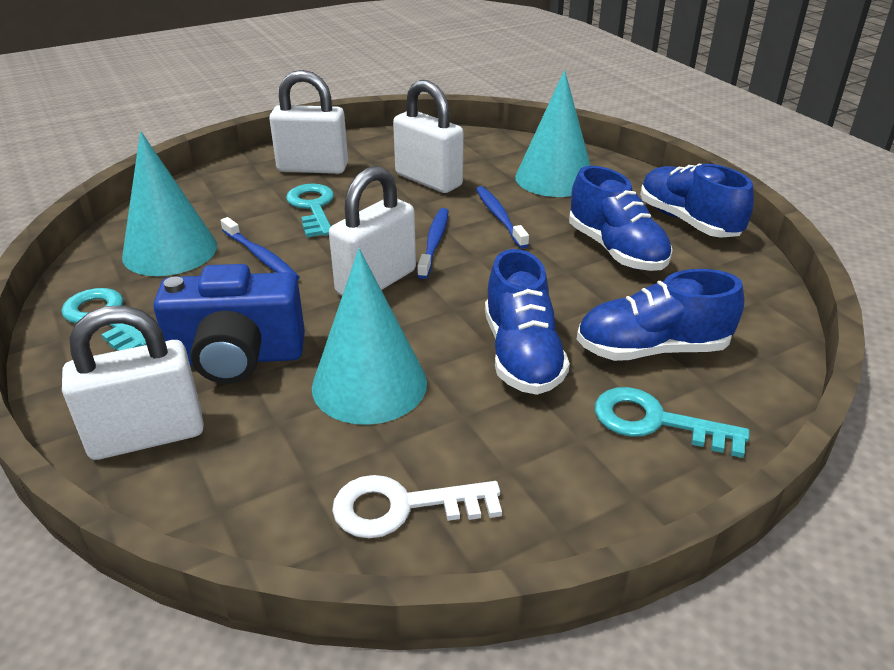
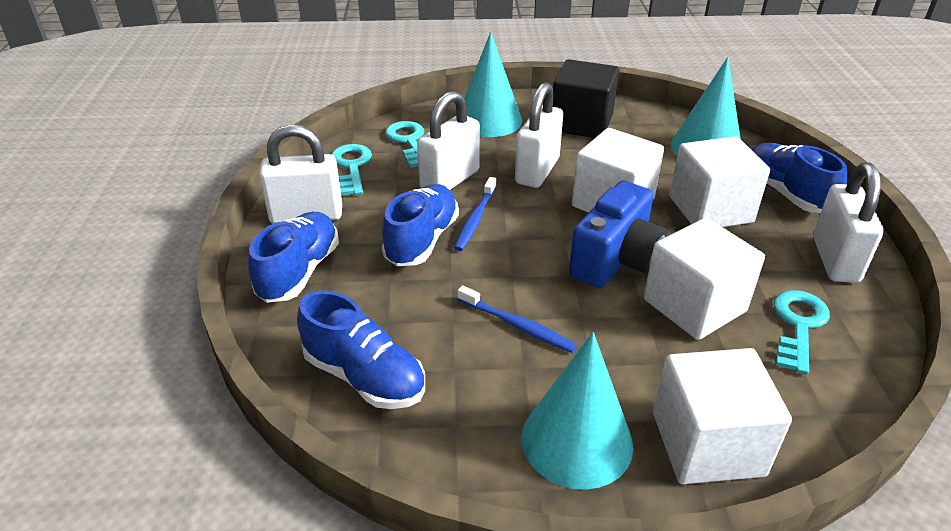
black cube: none = 0 -> [553,59,619,138] = 1
blue toothbrush: [220,217,300,280] [417,208,448,279] [476,186,529,249] = 3 -> [454,177,497,251] [458,285,577,353] = 2
white cube: none = 0 -> [572,128,664,213] [644,218,765,340] [653,348,792,484] [669,136,770,227] = 4
white key: [332,475,502,538] = 1 -> none = 0

